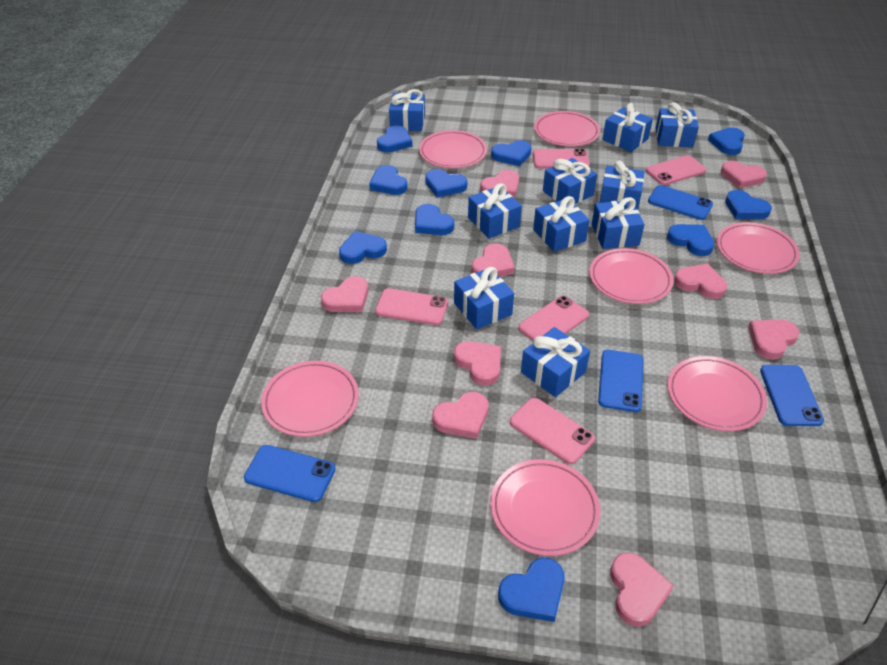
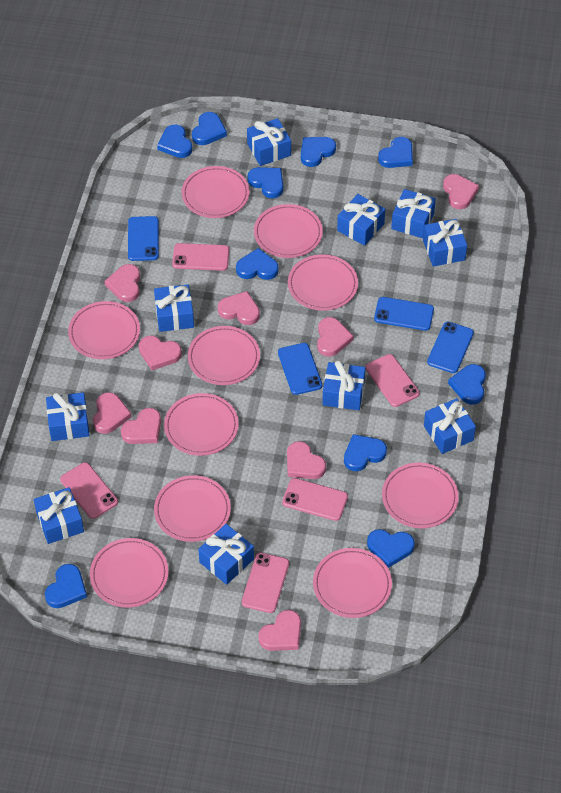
pink plate: [261,361,359,437] [419,130,487,168] [490,459,600,556] [534,111,600,147] [589,248,674,304] [667,356,767,431] [717,222,800,274] = 7 -> [68,301,140,359] [90,538,169,608] [154,475,231,542] [164,393,239,456] [182,166,250,218] [188,326,260,385] [254,204,323,258] [288,255,358,311] [313,548,392,618] [382,463,459,528] = 10

